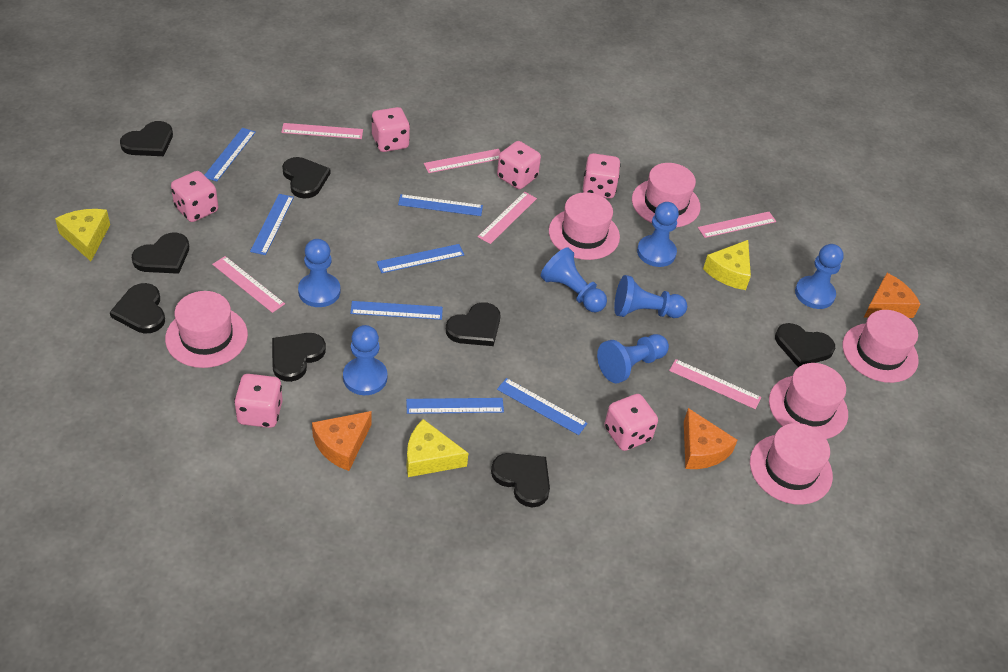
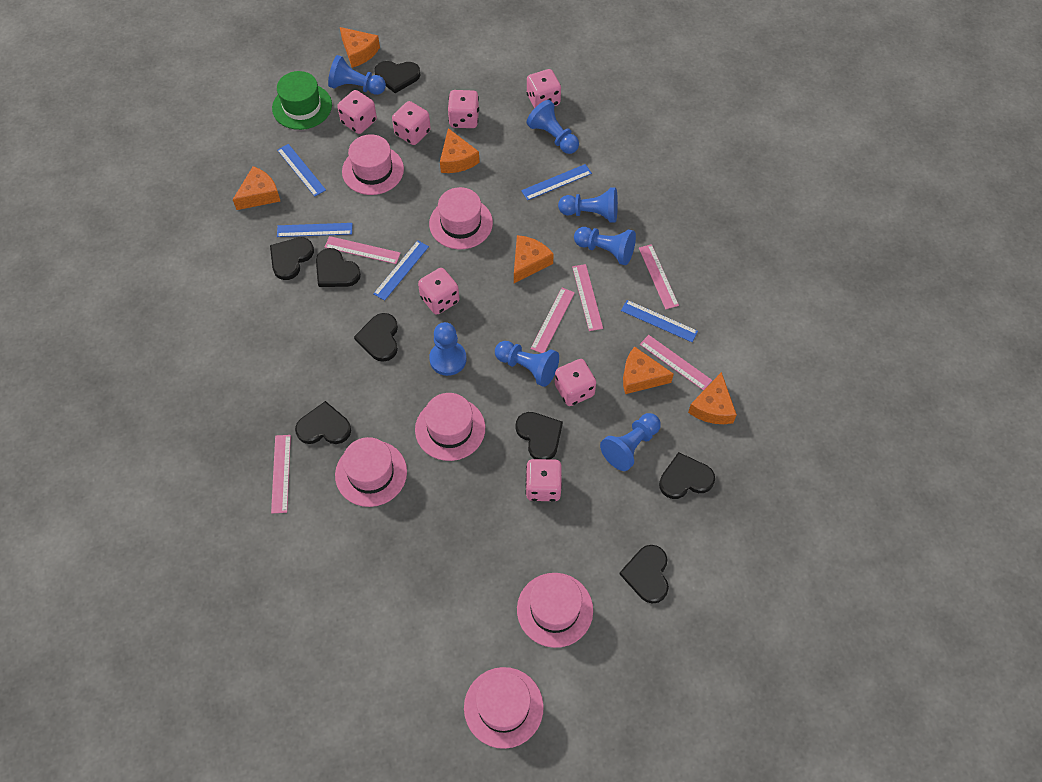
blue ruler: [205,128,256,182] [250,194,294,255] [350,301,443,320] [377,244,464,273] [398,194,483,216] [406,398,504,414] [497,378,588,435] = 7 -> [277,144,326,197] [277,223,353,237] [373,240,429,301] [521,164,592,200] [621,300,698,342] = 5
green hat: none = 0 -> [272,71,332,130] = 1
orange cheese: [312,411,372,471] [684,408,738,469] [863,273,921,318] = 3 -> [233,166,280,210] [340,27,380,68] [440,128,480,173] [514,235,554,283] [623,346,674,394] [688,372,737,424] = 6
pink dice: [171,171,218,222] [234,374,283,428] [371,107,410,152] [497,141,541,189] [583,153,621,199] [605,394,658,451] = 6 -> [337,90,377,134] [392,101,431,145] [418,268,459,315] [448,90,479,128] [525,459,562,501] [527,69,561,109] [555,359,596,406] = 7
yellow cheese: [55,209,110,261] [406,419,468,477] [703,240,751,290] = 3 -> none = 0

